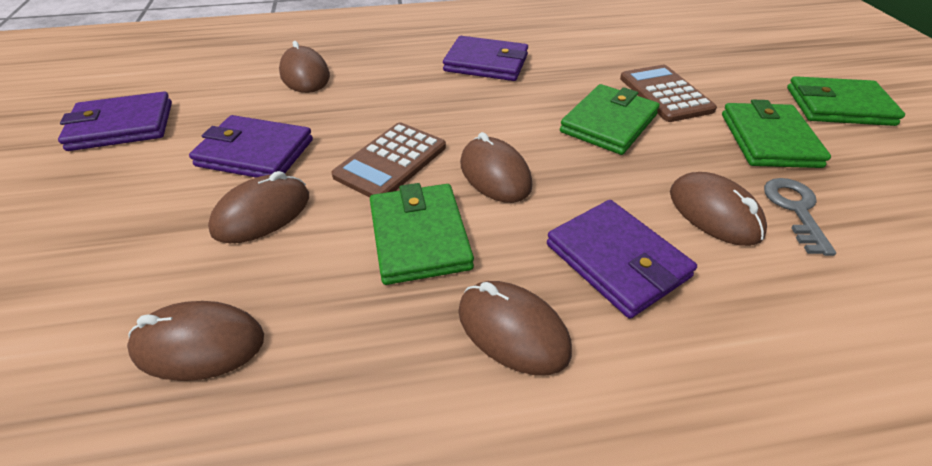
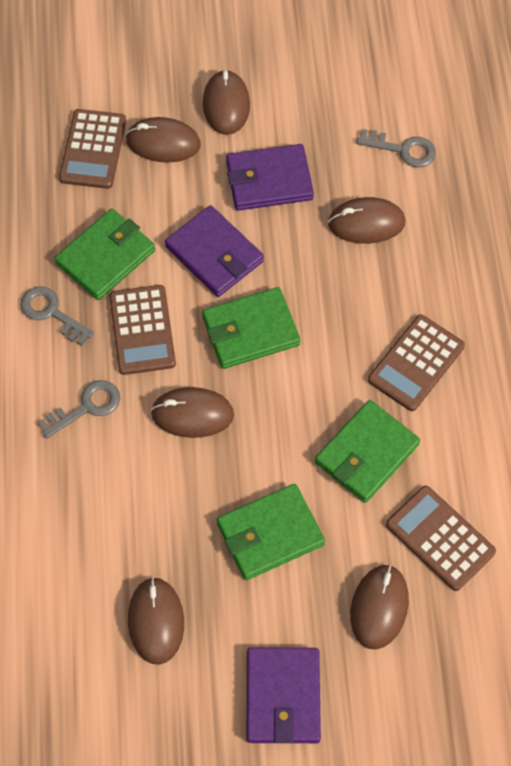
brown calculator: [331,122,446,197] [620,65,717,122] = 2 -> [59,109,126,189] [109,285,176,375] [368,315,465,411] [386,486,496,591] = 4
grey key: [764,178,836,256] = 1 -> [20,286,94,346] [38,380,120,438] [356,129,436,168] = 3
purple wallet: [58,92,172,151] [189,115,313,178] [443,36,528,81] [547,200,697,319] = 4 -> [165,205,264,297] [226,144,314,211] [247,648,321,743] = 3

